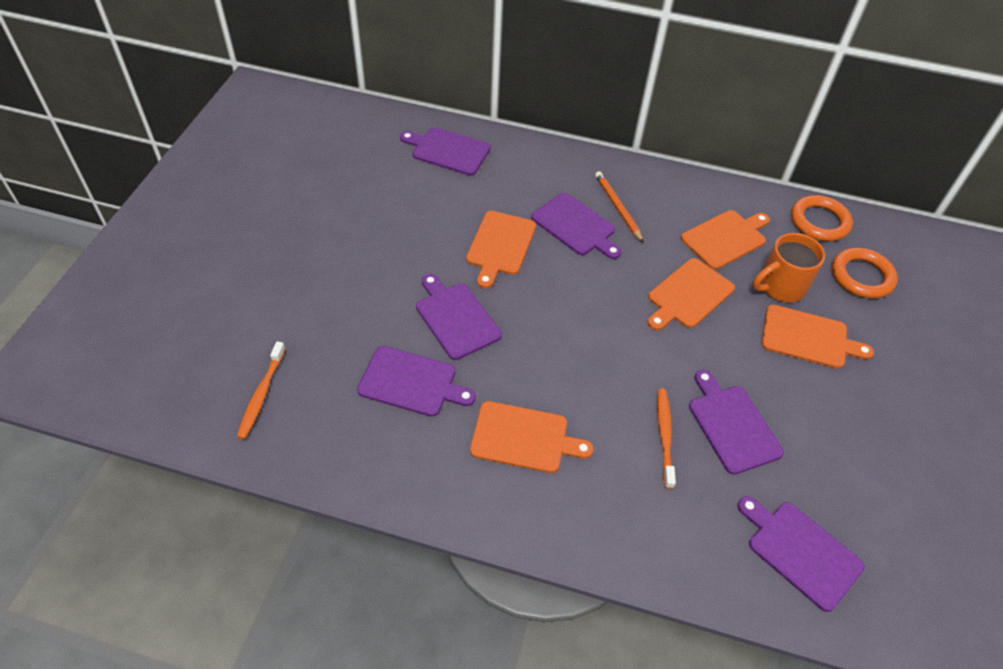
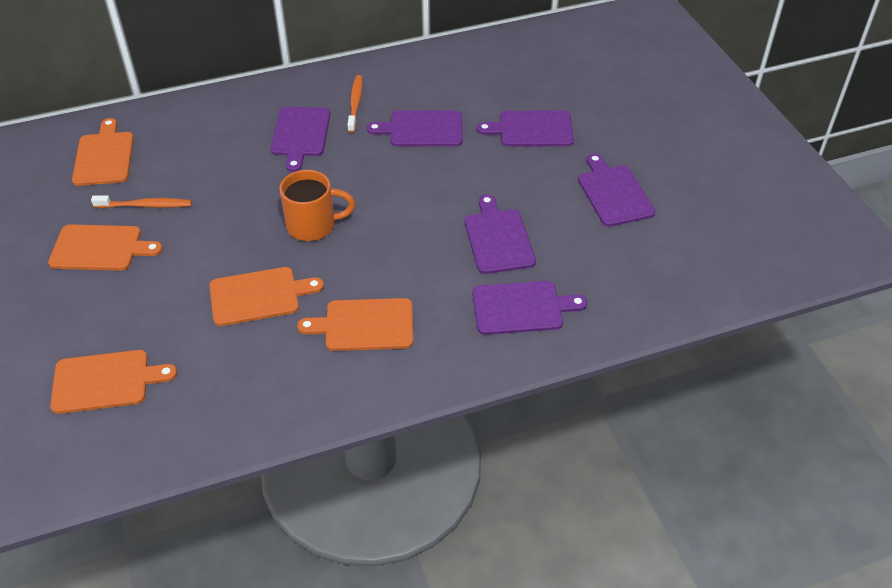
orange pencil: [595,171,644,243] = 1 -> none = 0
orange ring: [791,195,853,241] [832,248,898,299] = 2 -> none = 0

